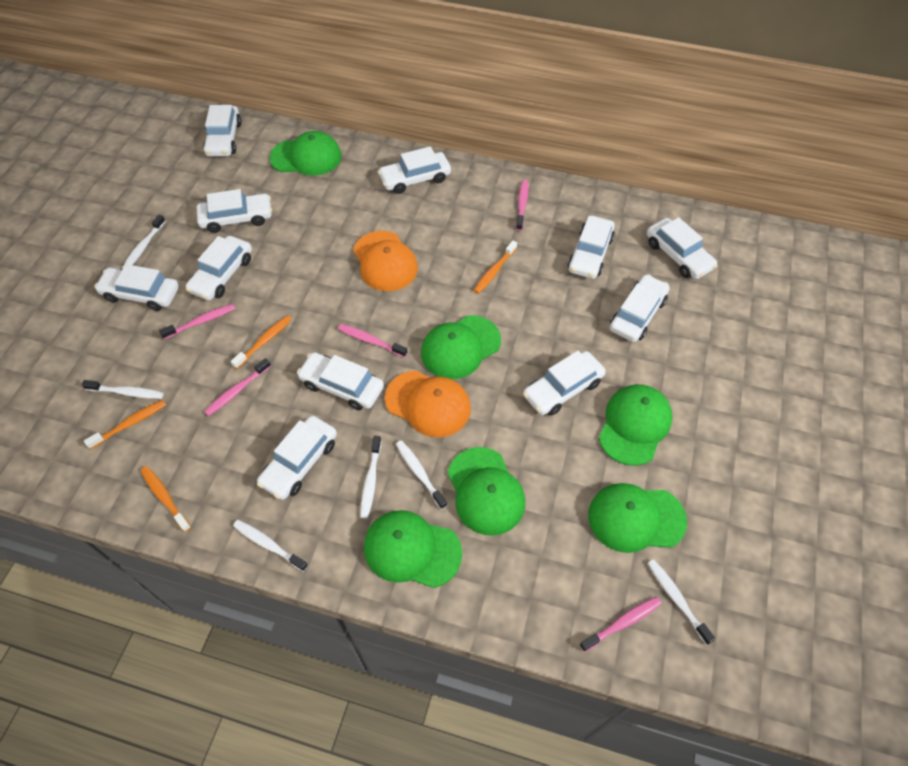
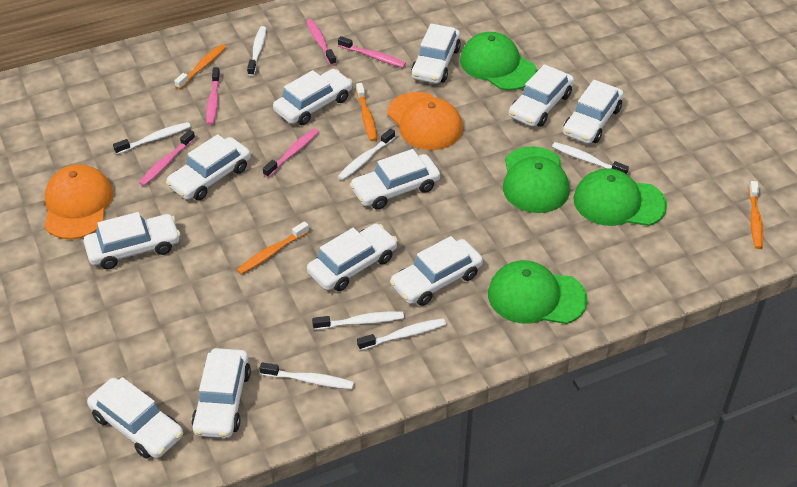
green cap: [270,131,342,176] [364,510,462,588] [421,316,501,379] [448,447,525,536] [588,483,687,553] [598,384,673,466] = 6 -> [460,32,537,90] [488,260,588,324] [503,146,569,213] [573,168,667,226] = 4
white toothbrush: [82,380,164,399] [122,215,166,269] [233,520,308,572] [360,436,382,518] [396,440,447,510] [647,559,715,645] = 6 -> [113,122,191,154] [247,26,266,76] [260,362,354,389] [312,312,404,330] [338,128,395,180] [357,318,446,350] [552,142,629,174] = 7

